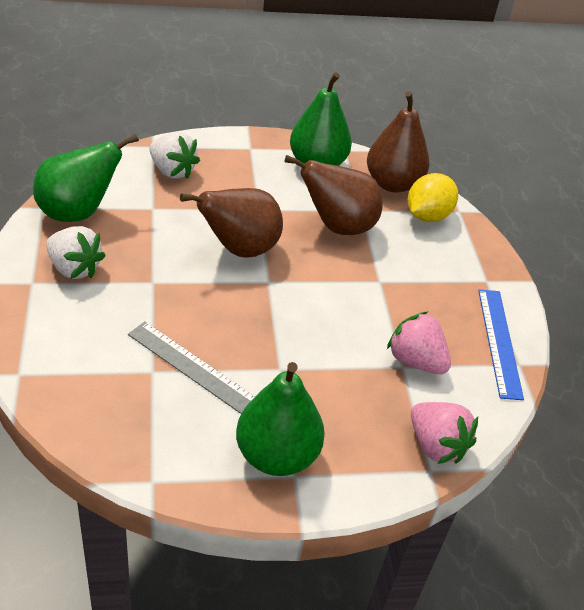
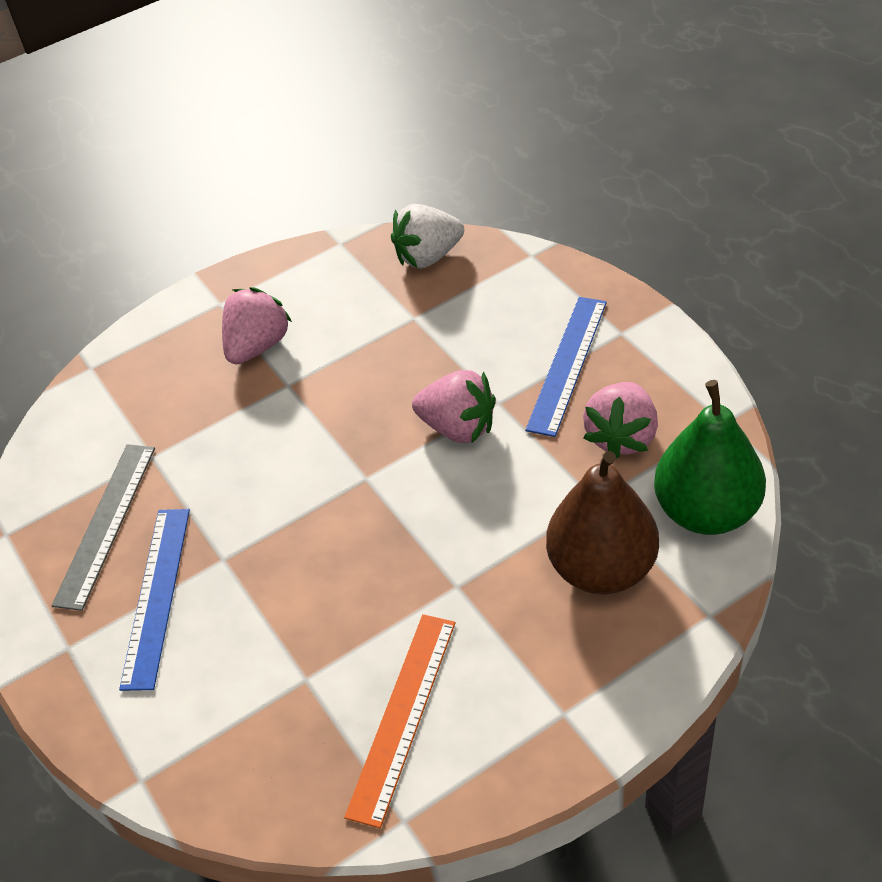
blue ruler: [478,289,524,400] = 1 -> [119,509,190,691] [525,297,607,437] = 2
brown pear: [180,188,283,258] [285,155,383,235] [367,91,429,193] = 3 -> [546,451,659,595] = 1
green pear: [33,134,139,222] [236,362,325,476] [290,72,352,166] = 3 -> [654,380,766,535] = 1
orange ruler: none = 0 -> [344,614,455,828] = 1
pink strawberry: [387,311,451,374] [411,402,478,464] = 2 -> [222,287,292,365] [412,370,496,444] [583,382,658,459] = 3
white strawberry: [46,226,106,279] [149,132,200,179] = 2 -> [391,204,464,269] = 1
yellow lemon: [407,173,458,222] = 1 -> none = 0

